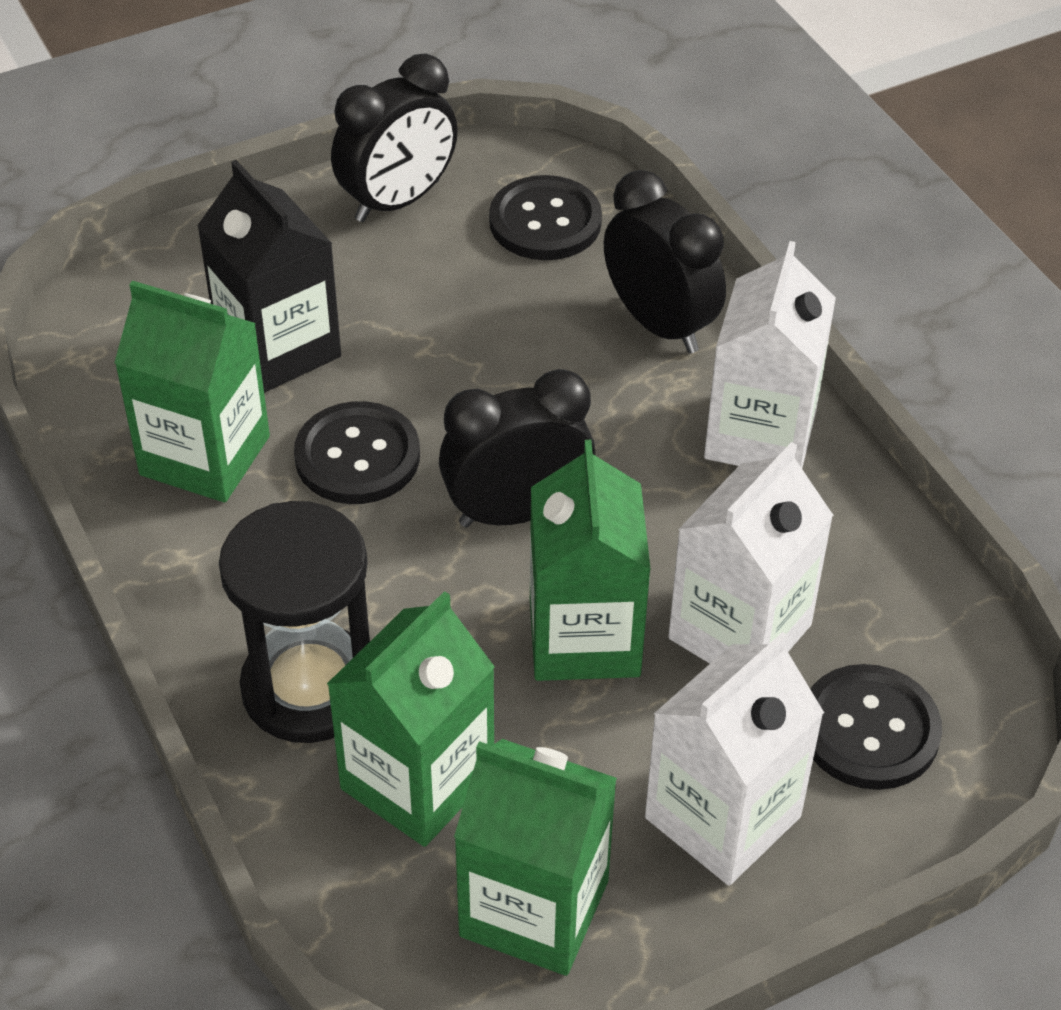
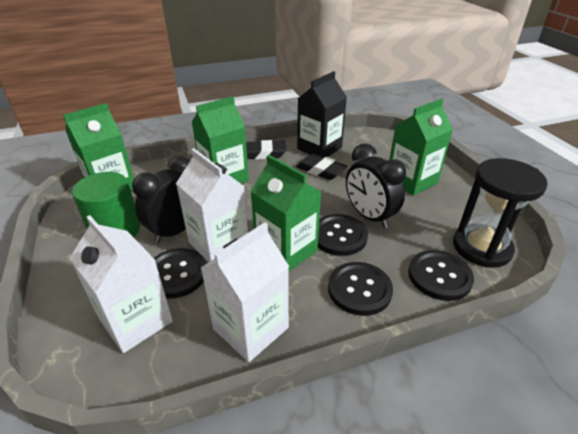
black button: [294,401,420,504] [489,175,602,260] [810,664,942,790] = 3 -> [154,248,206,299] [318,214,368,256] [328,262,393,316] [408,250,474,301] = 4
black clock: [331,54,458,222] [439,369,595,527] [604,170,726,353] = 3 -> [132,156,190,243] [346,143,406,228] = 2
black eraser: none = 0 -> [246,140,286,160] [296,153,347,180] = 2
green cylinder: none = 0 -> [72,172,140,237] = 1

